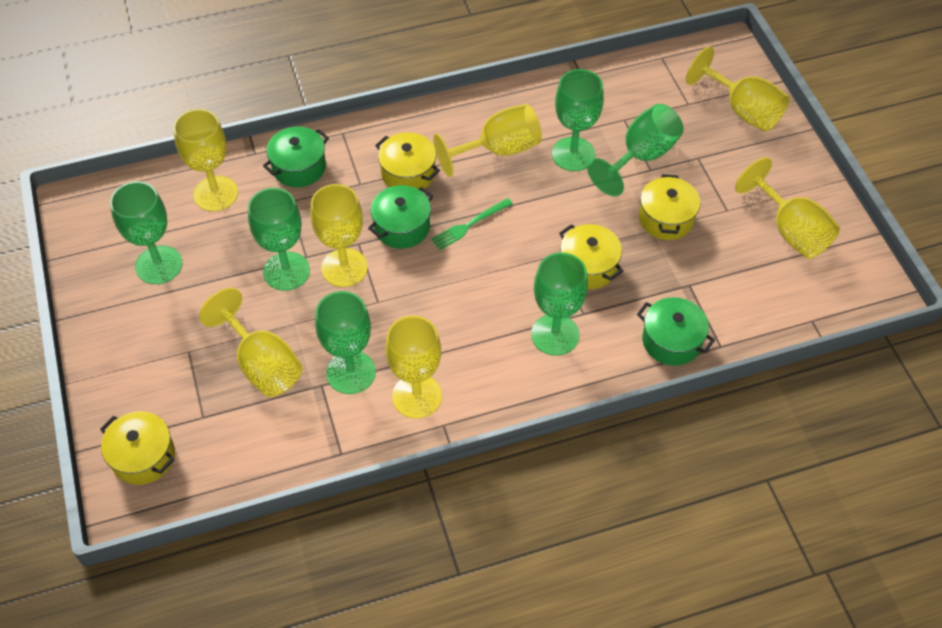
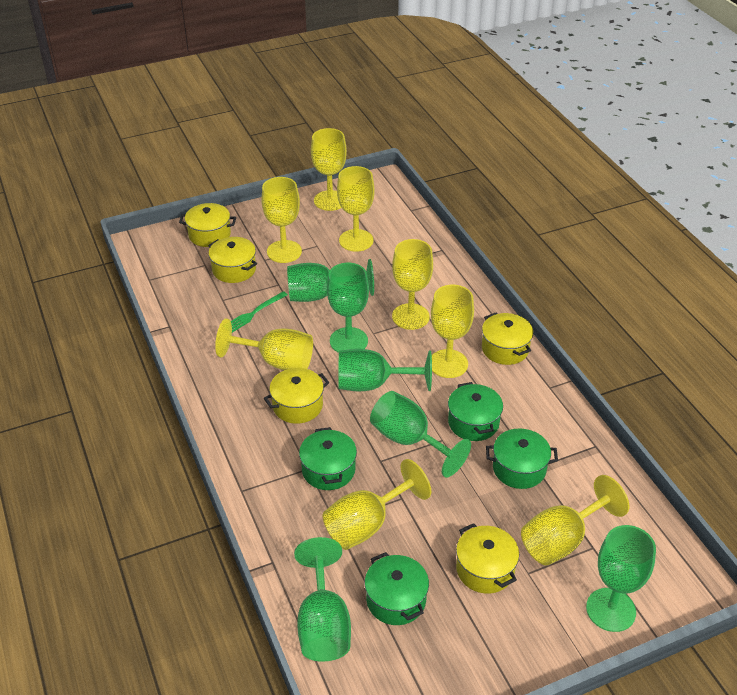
green pot: [263,127,329,187] [368,185,433,249] [637,297,715,366] = 3 -> [299,427,357,490] [365,552,429,625] [448,382,503,441] [486,428,558,489] = 4
yellow goblet: [173,109,238,211] [199,288,303,397] [311,184,368,287] [386,315,442,419] [433,104,542,177] [686,47,790,132] [735,157,840,259] = 7 -> [215,318,313,370] [261,177,302,263] [311,128,347,211] [323,459,431,550] [337,166,375,252] [392,239,433,330] [431,285,474,378] [521,475,629,565] = 8
yellow pot: [100,411,175,485] [375,133,440,189] [559,224,623,289] [639,174,701,240] = 4 -> [179,203,236,247] [208,237,257,283] [264,368,330,424] [456,523,519,594] [482,313,533,365] = 5

